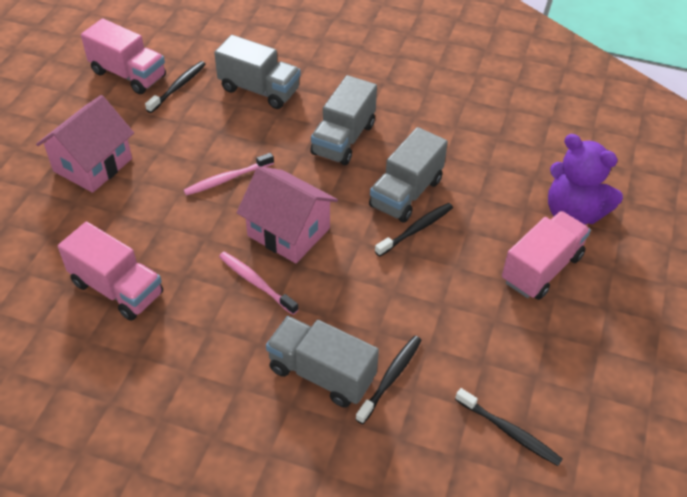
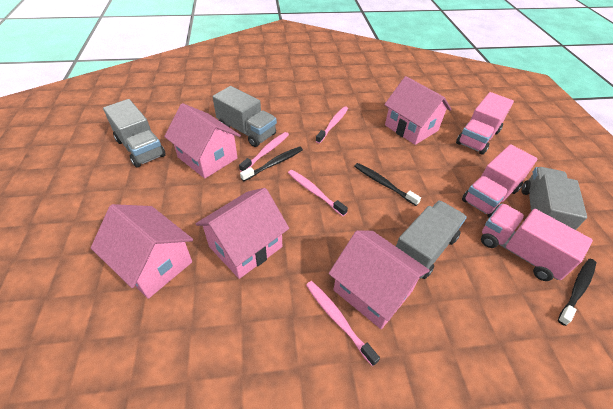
black toothbrush: [145,61,206,113] [356,336,422,424] [375,203,453,257] [455,388,563,466] = 4 -> [240,146,303,181] [354,163,421,206] [558,259,596,326] = 3
pink house: [36,95,134,193] [237,166,338,263] = 2 -> [91,204,193,299] [164,103,241,178] [196,188,289,279] [329,230,430,329] [384,76,451,145] = 5
pink toothbrush: [184,153,274,196] [219,251,299,315] = 2 -> [239,132,289,172] [288,170,348,216] [306,281,380,366] [316,106,348,144] = 4
purple teddy bear: [548,134,623,224] = 1 -> none = 0

